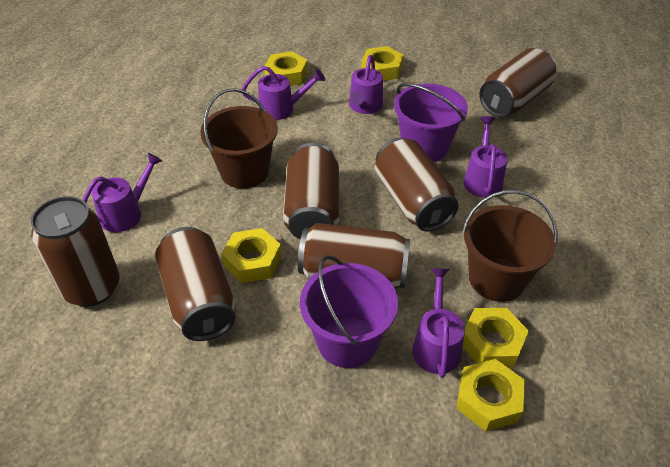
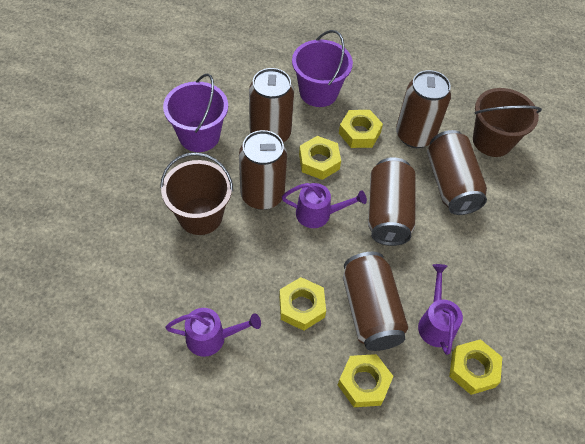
purple watering can: [82,153,162,232] [242,66,325,120] [349,55,383,114] [412,268,465,378] [464,116,507,198] = 5 -> [165,308,261,357] [282,183,367,228] [418,264,463,355] = 3

